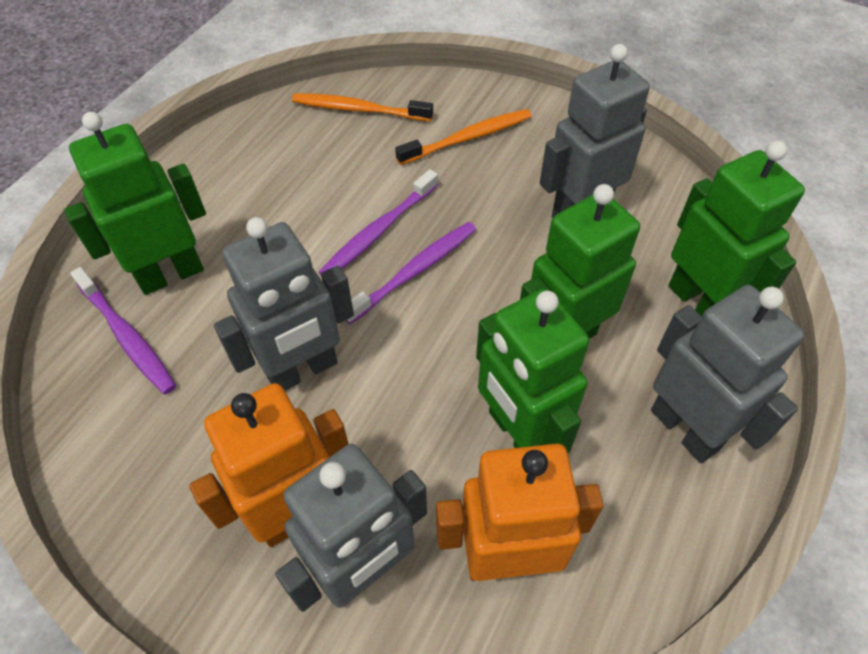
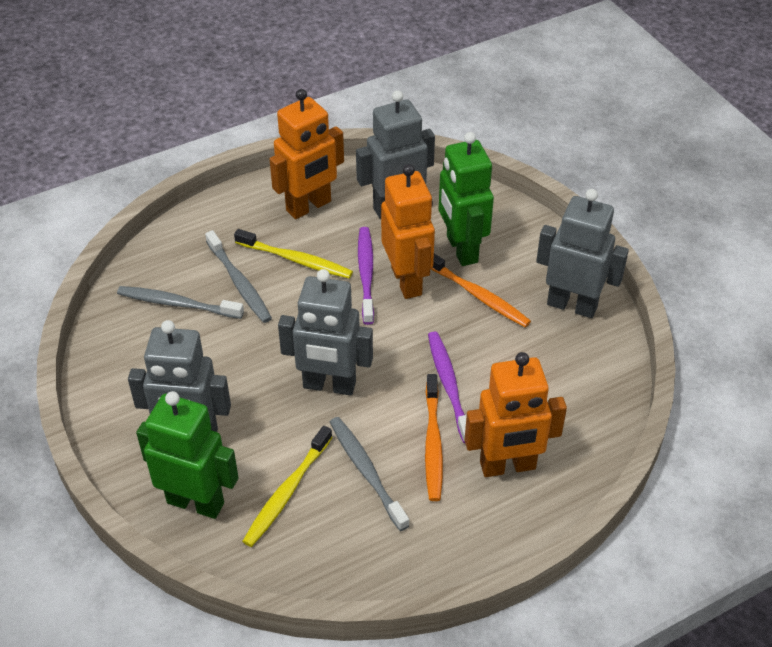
green robot: [64,112,206,295] [476,289,590,453] [520,184,640,339] [669,141,805,316] = 4 -> [136,391,239,519] [439,132,494,266] = 2
grey toothbrush: none = 0 -> [117,286,244,319] [205,230,272,323] [330,417,410,531] = 3
orange robot: [189,383,349,547] [436,444,604,581] = 2 -> [269,89,344,219] [381,164,435,299] [465,352,567,477] = 3
purple toothbrush: [70,267,176,395] [319,169,438,275] [345,222,476,324] = 3 -> [358,227,374,325] [428,331,467,443] = 2
yellow toothbrush: none = 0 -> [234,229,353,279] [242,426,333,547] = 2

